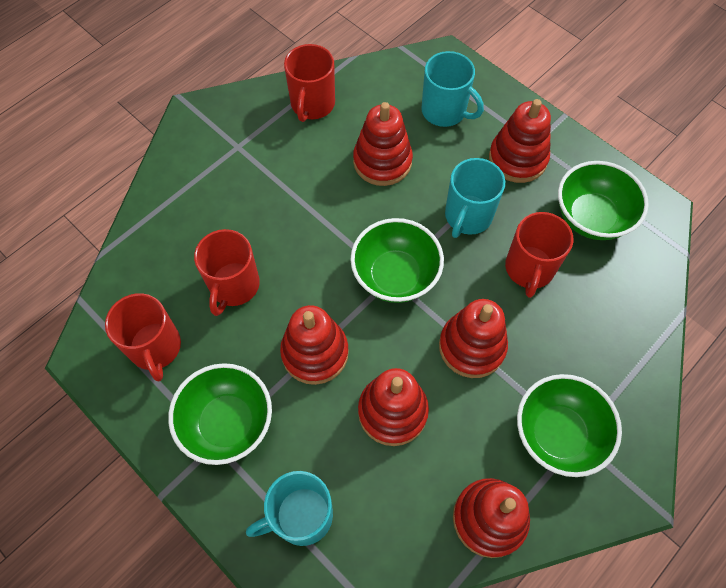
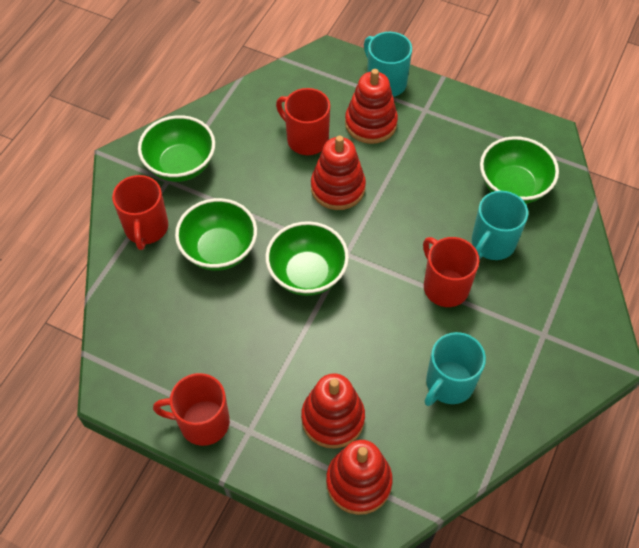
red stacking toy: [280,305,349,385] [353,102,413,186] [358,368,429,446] [439,299,508,378] [453,478,530,558] [489,99,551,183] = 6 -> [301,374,365,449] [311,136,366,210] [326,440,393,515] [345,69,398,144] = 4

